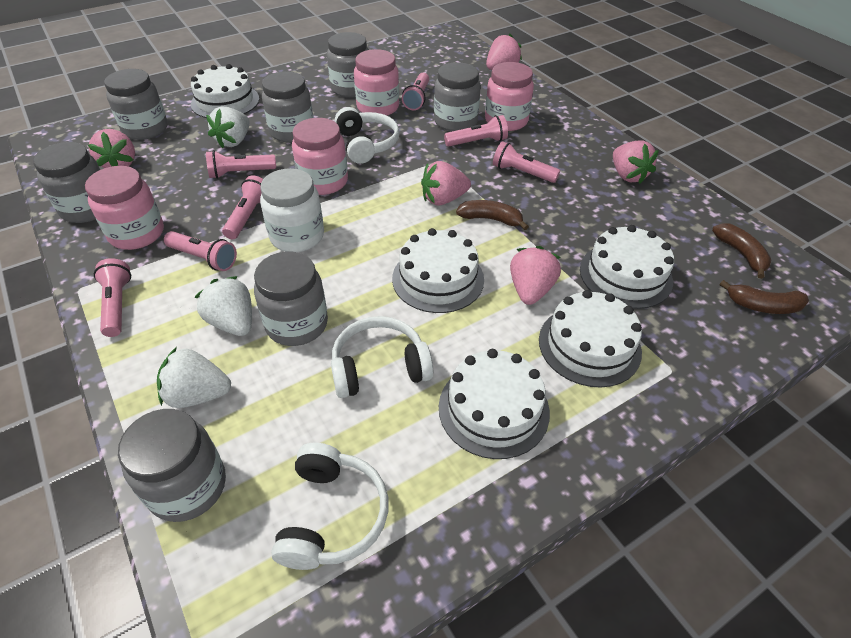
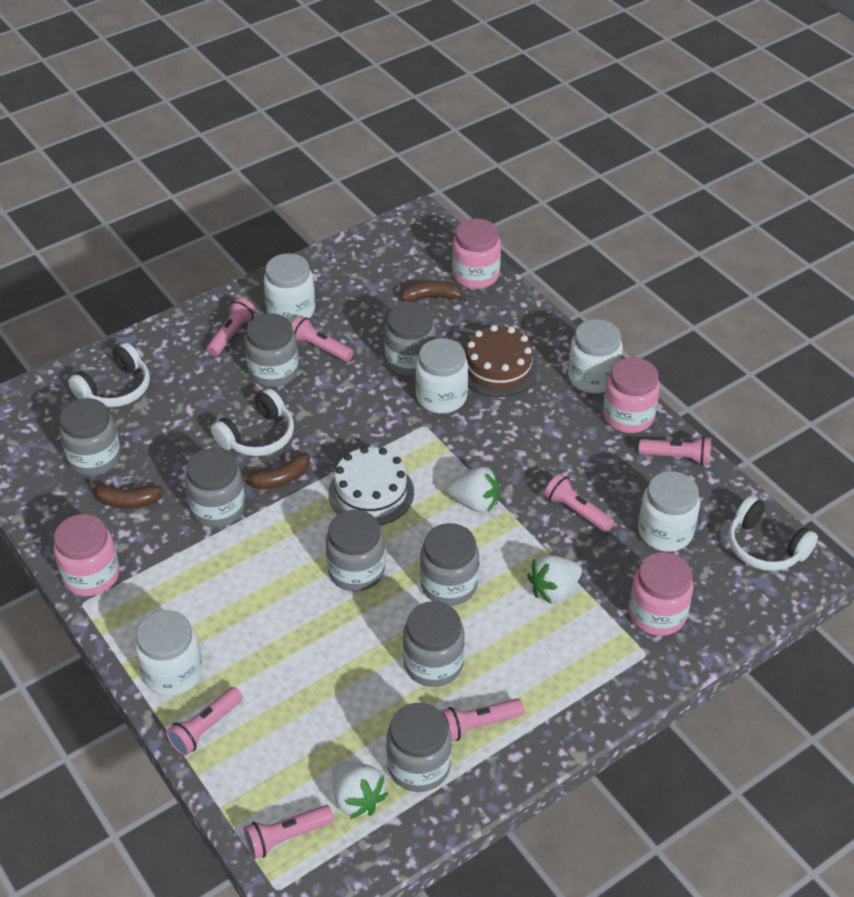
brown cake: none = 0 -> [465,325,538,397] = 1
grey jar: [33,142,100,223] [104,69,168,140] [118,409,226,522] [254,252,328,346] [262,71,313,142] [327,32,369,98] [434,62,481,131] = 7 -> [59,398,121,476] [185,448,245,527] [245,313,299,387] [326,510,385,592] [385,303,436,377] [386,703,452,792] [403,601,465,687] [420,523,479,606] = 8
pink strawberry: [88,129,135,168] [421,161,471,205] [486,33,522,70] [510,246,561,305] [613,140,659,184] = 5 -> none = 0
white cake: [191,64,259,118] [392,228,484,313] [439,349,550,459] [539,290,642,388] [580,225,674,309] = 5 -> [328,446,414,525] = 1
white jar: [260,168,324,252] = 1 -> [135,610,202,696] [264,253,315,324] [415,338,468,413] [568,319,623,393] [638,471,700,552] = 5

